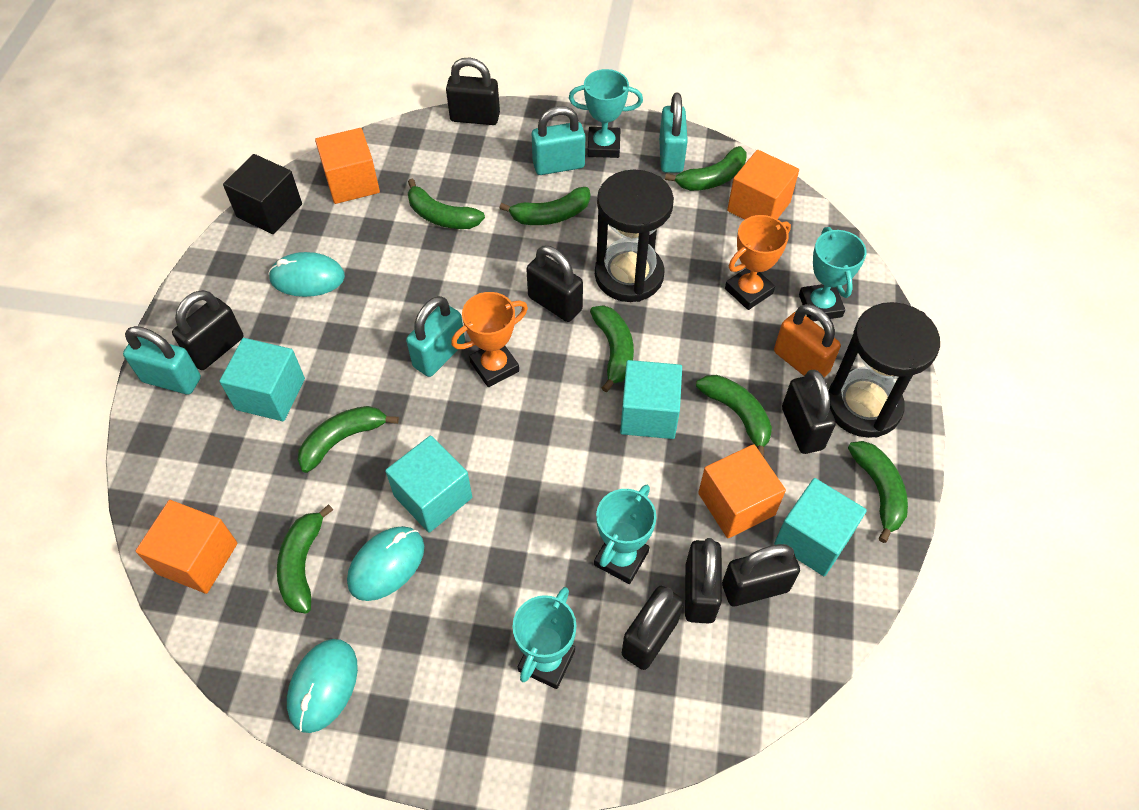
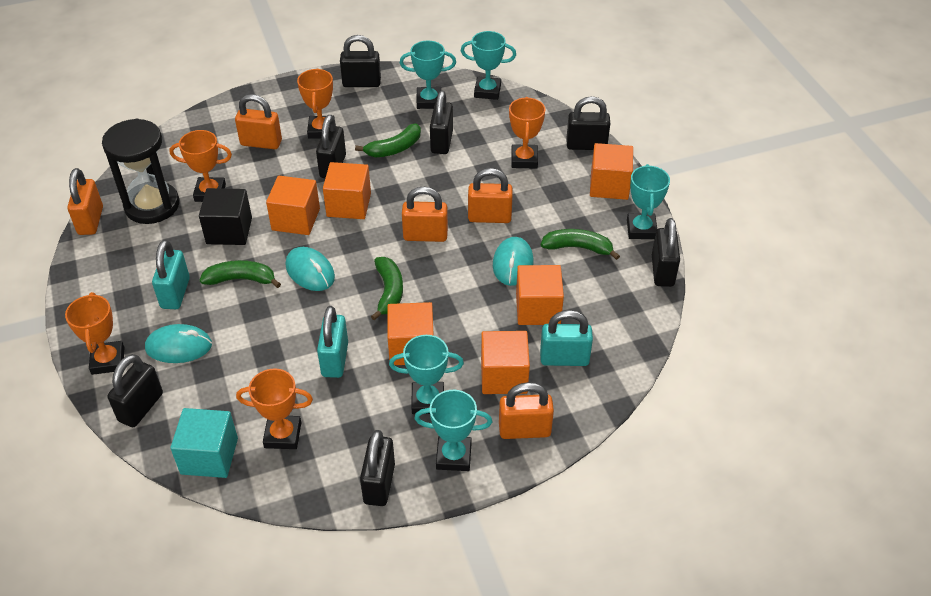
black hourglass: [595,170,674,302] [829,302,940,438] = 2 -> [102,119,179,224] = 1
green banana: [277,504,333,614] [297,406,399,473] [408,179,485,229] [500,187,590,225] [590,305,634,392] [665,146,747,191] [696,375,772,457] [848,441,908,543] = 8 -> [200,260,281,288] [355,123,421,158] [371,257,403,321] [541,229,620,260] = 4
orange cube: [136,500,237,594] [315,128,380,204] [698,444,786,538] [727,150,799,220] = 4 -> [266,176,320,235] [323,162,371,219] [387,302,434,365] [481,331,530,394] [516,265,564,325] [590,143,633,200] = 6
orange padlock: [774,304,841,377] = 1 -> [67,168,103,235] [235,94,282,149] [402,187,448,242] [468,168,513,223] [499,382,554,439] = 5
orange trophy: [451,292,528,387] [725,215,791,310] = 2 -> [65,292,125,375] [169,130,232,202] [236,368,313,449] [297,68,334,139] [509,97,545,168] = 5
turquoise cube: [219,338,305,421] [385,436,472,533] [620,360,682,439] [774,478,867,576] = 4 -> [170,408,238,478] = 1
turquoise padlock: [123,326,201,395] [406,296,465,377] [532,106,585,175] [659,93,688,173] = 4 -> [152,240,190,309] [317,306,348,378] [540,310,593,366] = 3
turquoise trophy: [512,587,577,689] [569,69,643,158] [594,485,656,584] [799,227,866,321] = 4 -> [389,335,464,414] [400,41,456,109] [414,390,492,471] [461,31,516,100] [627,164,670,239] = 5

